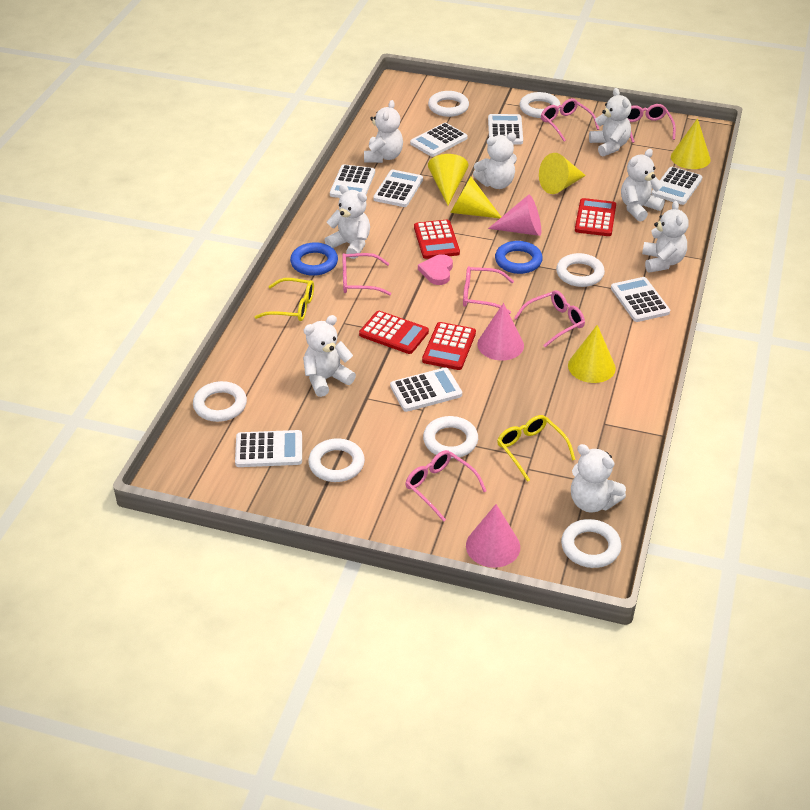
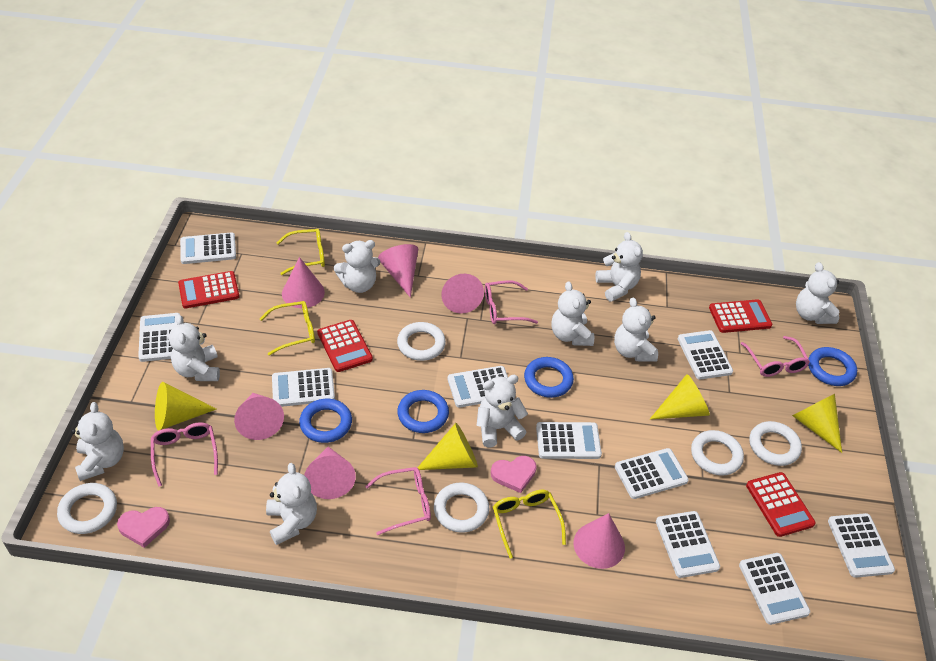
blue ring: [290,242,338,276] [495,241,543,274] = 2 -> [299,399,352,443] [397,390,449,433] [524,357,574,398] [808,347,857,386] = 4
pink cone: [466,504,520,568] [477,303,524,360] [488,195,541,236] = 3 -> [234,393,284,440] [282,257,325,308] [304,447,356,499] [378,244,418,298] [442,274,484,313] [573,513,625,569] = 6
pink glasses: [342,253,391,295] [406,450,487,522] [463,266,514,314] [514,290,585,347] [541,98,599,141] [627,104,676,143] = 6 -> [151,422,218,486] [365,467,431,535] [485,280,538,324] [740,336,810,377] = 4
pink heart: [418,254,453,285] = 1 -> [117,507,170,548] [491,456,537,493] = 2
white calculator: [235,430,302,467] [330,164,375,198] [373,170,423,207] [390,368,462,412] [410,123,468,157] [488,114,523,145] [611,277,670,322] [651,167,702,205] = 8 -> [138,313,180,362] [180,233,236,264] [272,368,335,407] [448,366,508,408] [536,422,602,459] [615,448,689,499] [656,511,720,578] [678,330,733,380] [739,553,810,625] [828,513,895,578] = 10
white ring: [193,381,247,422] [308,439,365,482] [423,416,478,458] [428,91,469,117] [520,92,561,118] [556,253,605,287] [561,519,621,568] = 7 -> [57,483,117,534] [397,322,446,361] [434,483,489,533] [691,430,744,476] [749,421,802,466] = 5
white teddy bear: [303,315,356,397] [324,184,370,259] [364,100,403,163] [473,132,517,189] [571,444,626,513] [589,88,631,157] [621,149,665,222] [642,201,689,273] = 8 -> [71,402,124,481] [169,315,220,381] [266,463,317,545] [334,240,380,293] [477,375,528,447] [551,281,594,346] [595,232,643,302] [614,297,658,362] [796,262,839,324] = 9
yellow cone: [428,154,468,205] [450,177,501,218] [539,153,586,194] [568,325,616,383] [671,118,711,169] = 5 -> [155,382,217,431] [418,423,478,470] [650,374,710,420] [792,394,842,453] = 4
yellow glasses: [255,278,314,321] [497,415,576,482] = 2 -> [260,301,315,355] [277,229,325,275] [493,490,566,559] = 3

